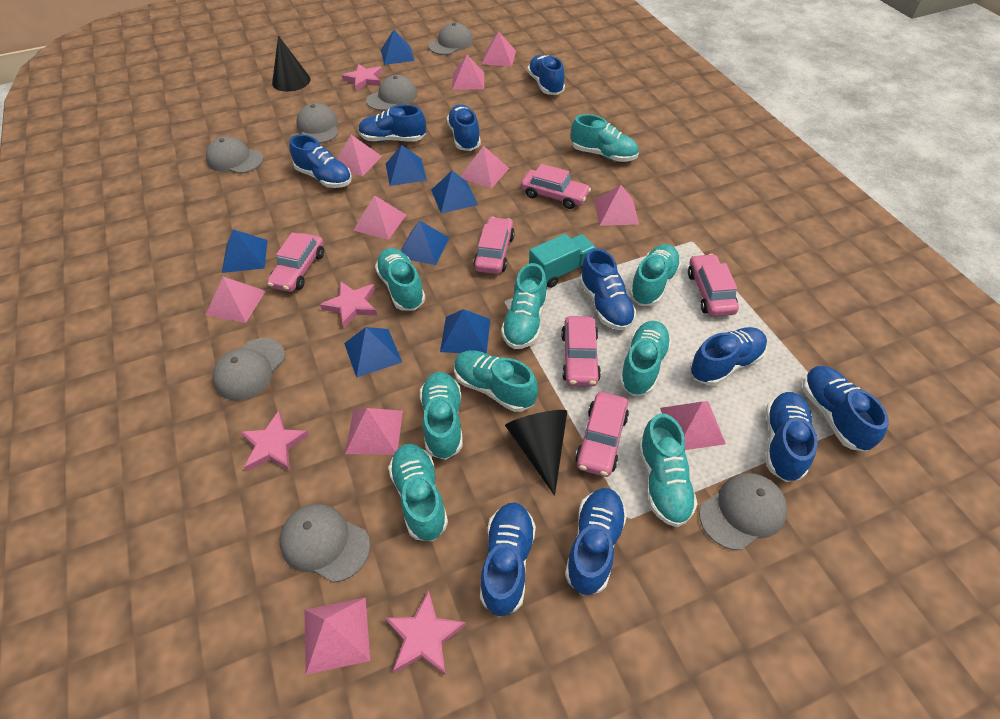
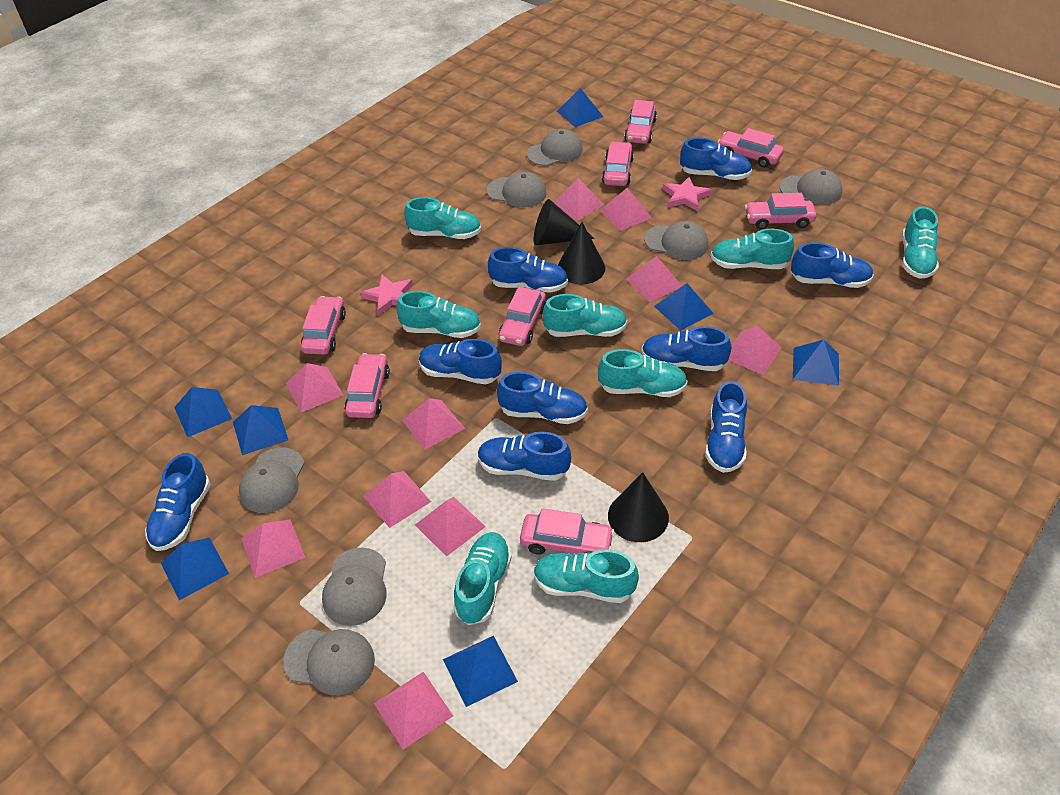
black cone: [272,35,311,92] [505,410,567,496] = 2 -> [534,199,595,245] [558,222,605,284] [608,472,669,542] = 3
blue shoe: [289,135,352,188] [358,105,426,142] [447,104,481,151] [480,502,536,617] [527,55,565,95] [565,488,627,595] [579,248,636,330] [689,327,767,386] [766,392,818,482] [802,366,889,451] = 10 -> [145,453,211,551] [419,339,502,384] [478,432,571,481] [488,247,568,293] [497,372,588,424] [641,326,732,371] [680,138,752,180] [705,381,747,473] [791,242,874,288] = 9
pink car: [267,232,324,292] [474,217,515,274] [521,164,591,209] [561,316,601,386] [575,392,629,477] [688,254,739,317] = 6 -> [301,296,346,355] [345,353,390,418] [499,287,546,346] [520,508,614,555] [602,142,634,186] [624,100,657,144] [718,128,784,168] [745,193,817,229] = 8
pink star: [241,411,309,471] [320,281,377,328] [342,64,383,91] [385,590,466,675] = 4 -> [360,274,413,315] [663,176,712,211] = 2
turquoise shoe: [375,248,425,311] [388,444,448,541] [420,372,463,460] [454,350,538,412] [501,263,548,349] [571,114,639,162] [619,321,671,396] [629,244,681,306] [638,413,698,527] = 9 -> [397,291,481,338] [404,197,481,239] [453,532,512,625] [534,549,639,603] [542,294,627,337] [598,349,688,397] [711,229,794,269] [902,206,939,279] = 8
turquoise truck: [529,234,596,288] = 1 -> none = 0

